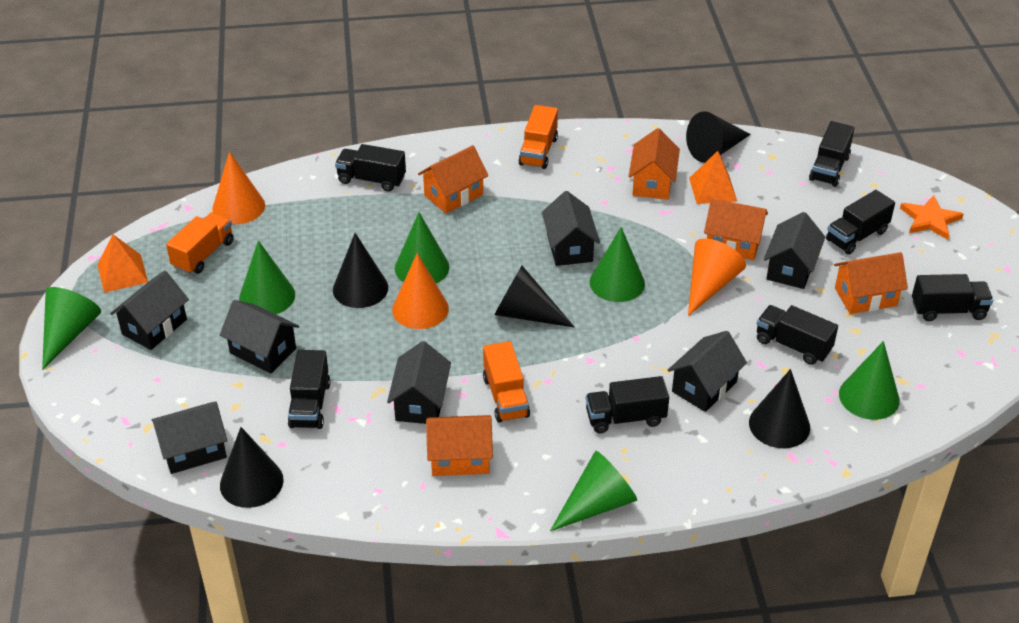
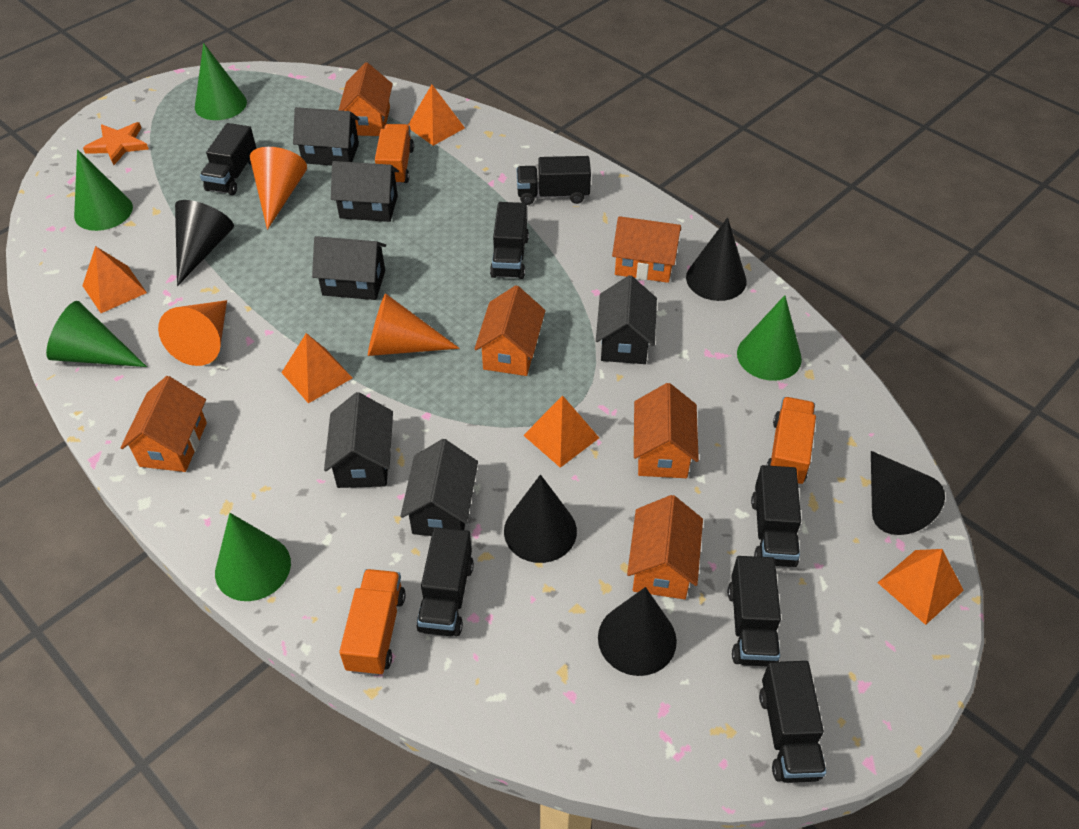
black house: [110,271,189,350] [152,401,227,474] [220,300,299,373] [387,341,451,424] [542,191,600,266] [668,331,747,412] [764,212,825,289] = 7 -> [293,107,359,166] [312,236,386,300] [324,392,393,488] [331,161,399,222] [400,439,478,536] [596,275,657,364] = 6
green cone: [42,287,101,370] [239,241,295,314] [395,212,449,284] [550,451,637,531] [590,227,645,302] [839,341,900,420] = 6 -> [46,301,147,367] [74,149,133,231] [195,43,247,120] [215,513,291,601] [737,295,802,381] = 5
orange house: [418,145,488,213] [426,415,493,476] [629,128,680,199] [704,199,768,260] [834,252,908,314] = 5 -> [120,376,207,472] [339,62,393,136] [474,285,545,376] [612,216,681,283] [627,495,703,599] [634,383,699,478] = 6
orange pyramid: [98,234,148,293] [689,151,737,204] = 2 -> [83,246,147,313] [281,333,352,404] [408,85,465,146] [523,395,599,468] [878,549,964,625] = 5

